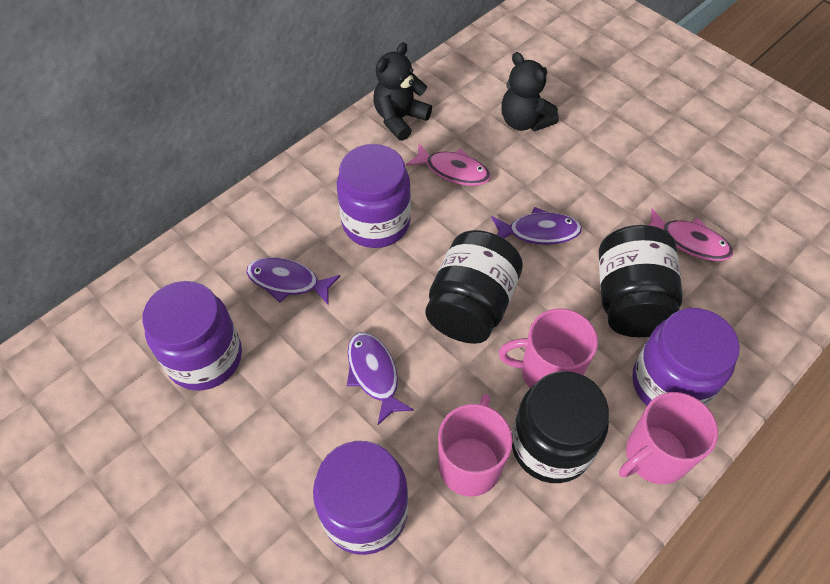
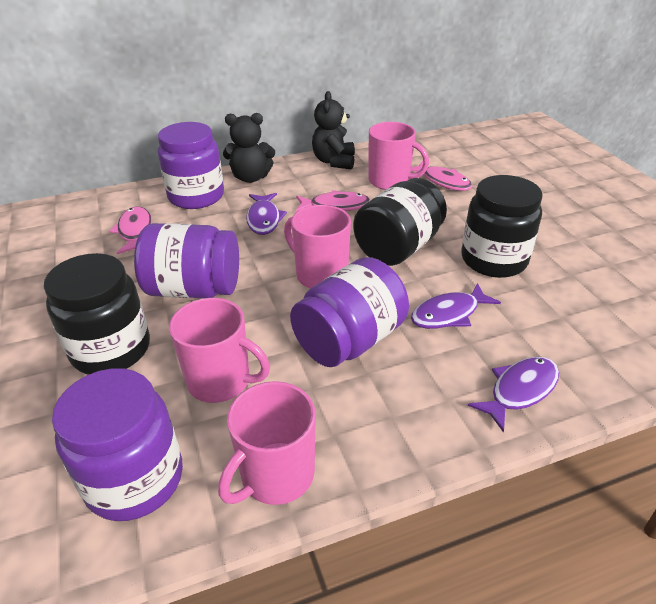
pink fish: [406,143,491,186] [649,208,733,261] = 2 -> [109,206,152,254] [296,190,370,212] [411,161,472,191] = 3
pink mug: [438,394,513,497] [499,308,598,388] [619,392,718,484] = 3 -> [169,298,270,403] [218,381,316,505] [284,205,351,289] [369,122,429,190] = 4

